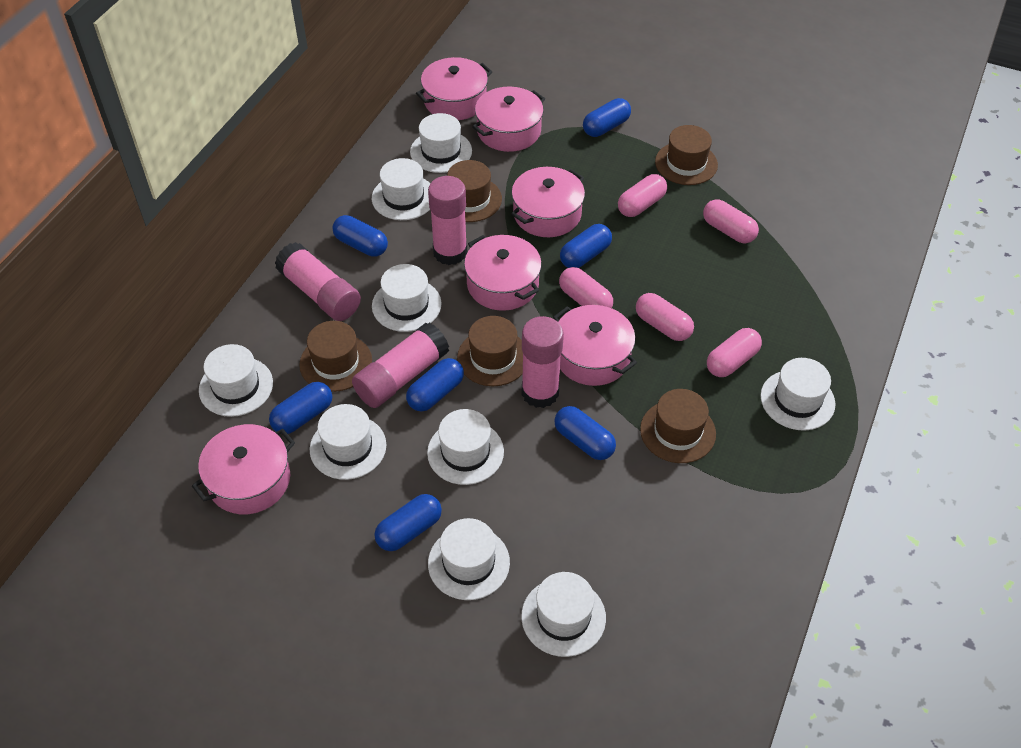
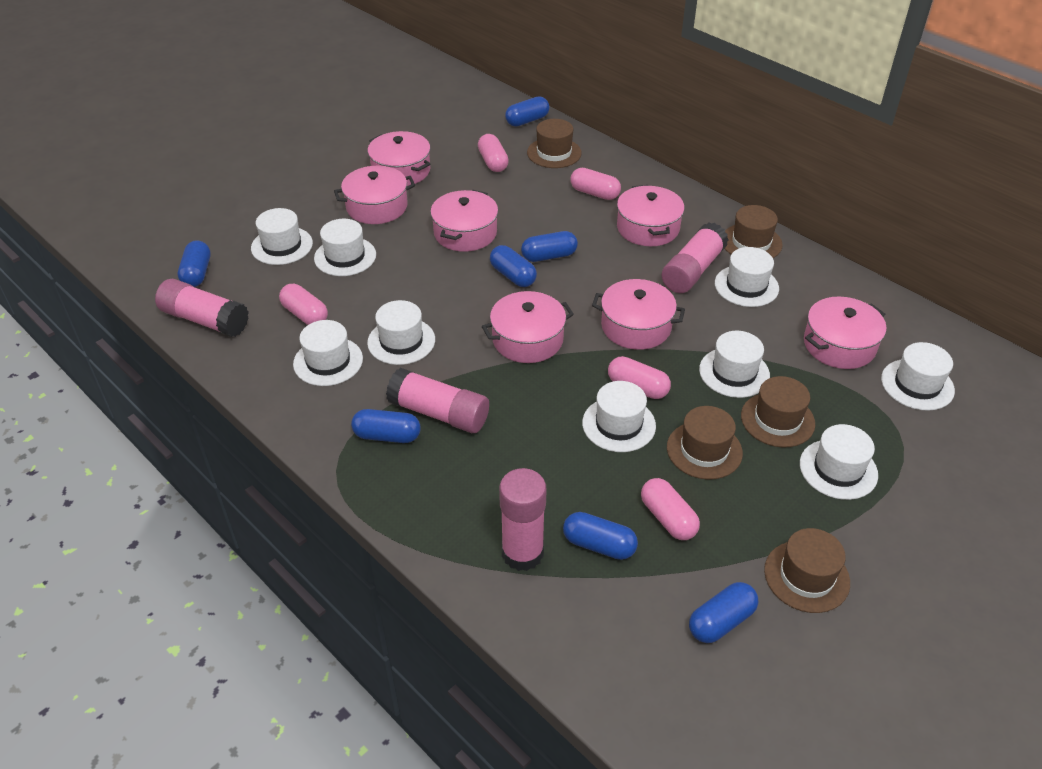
pink pot: [192,424,295,514] [416,57,492,120] [464,235,542,311] [472,87,545,152] [511,167,585,237] [553,305,637,386] = 6 -> [334,166,415,224] [368,131,431,186] [430,190,498,252] [482,291,574,363] [592,279,685,350] [617,185,685,246] [804,297,886,369] = 7

